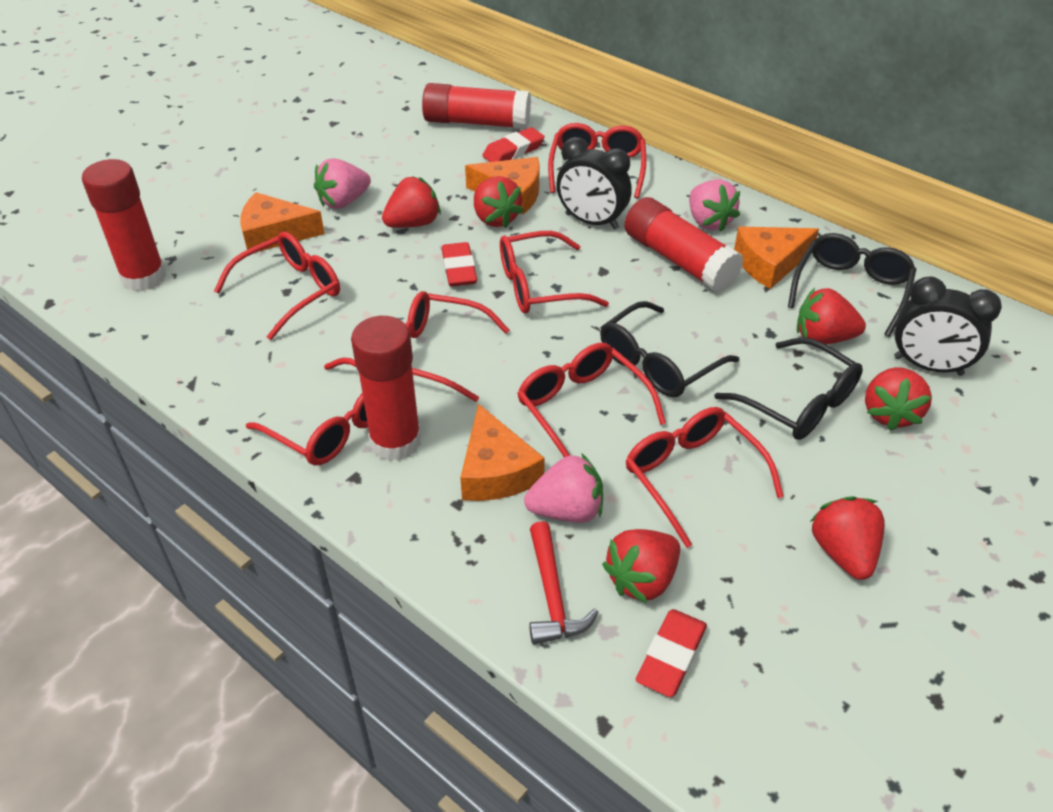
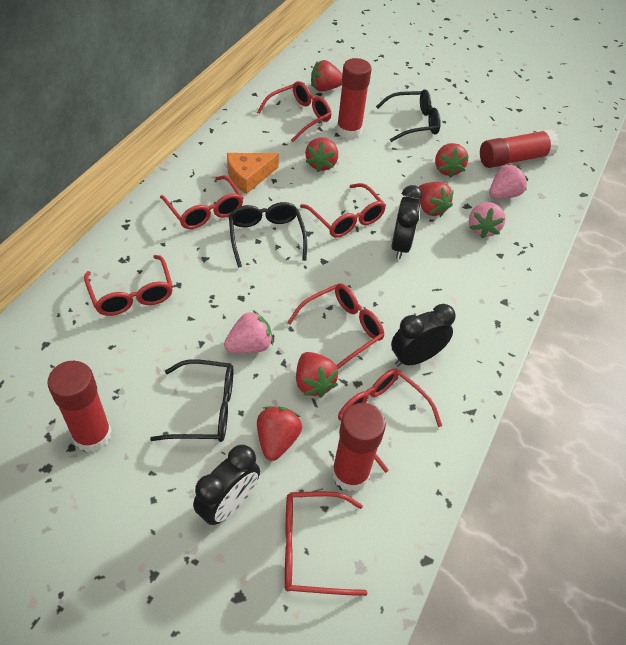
black clock: [556,137,632,230] [894,276,1002,376] = 2 -> [193,445,260,525] [391,304,456,366] [392,185,423,259] = 3
orange cheese: [240,192,325,252] [460,404,545,501] [465,157,540,214] [734,227,819,289] = 4 -> [227,153,279,194] = 1
red eraser: [442,242,477,287] [482,127,545,162] [636,609,707,697] = 3 -> none = 0
red hammer: [529,521,599,645] = 1 -> none = 0

